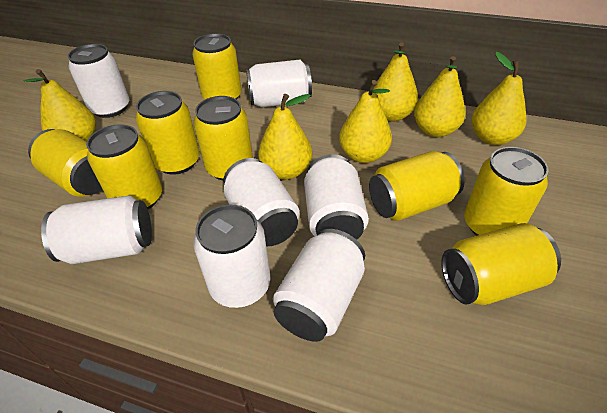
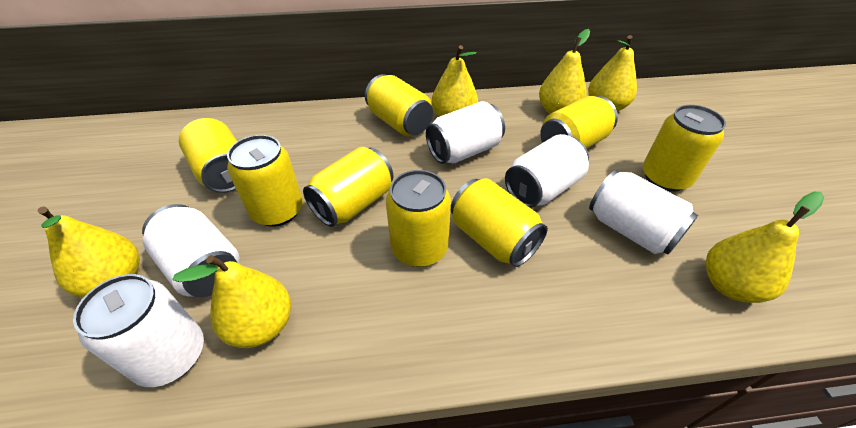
white can: [41,195,152,264] [68,44,130,118] [193,205,271,308] [223,158,299,246] [246,59,312,108] [273,229,365,342] [304,154,369,240] = 7 -> [73,274,204,387] [142,204,239,297] [426,101,505,164] [505,134,589,208] [589,170,698,255] = 5

